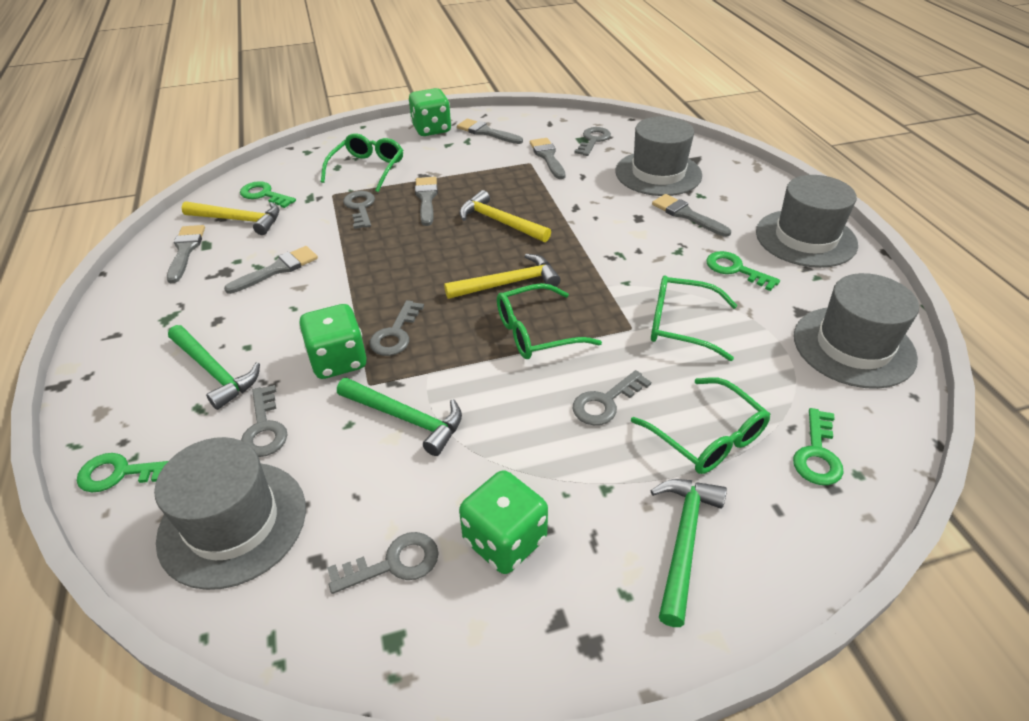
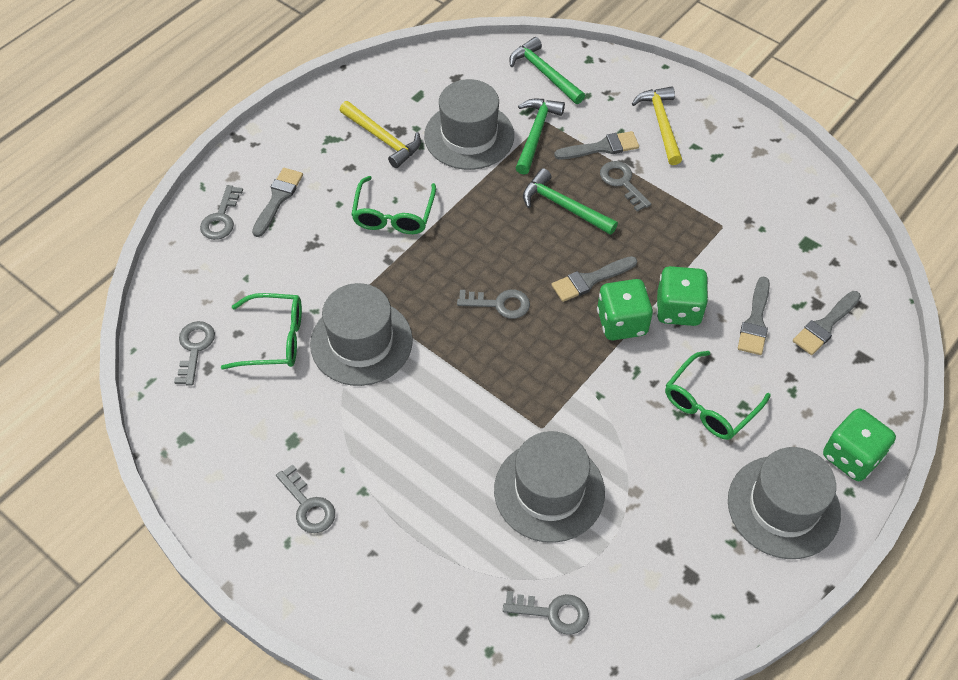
green glasses: [321,133,403,192] [497,283,602,359] [631,377,770,474] [651,275,737,361] = 4 -> [221,293,302,370] [351,176,436,234] [665,351,771,440] = 3
green key: [77,453,168,493] [240,181,296,208] [706,251,780,291] [793,408,844,485] = 4 -> none = 0
grey brush: [167,225,205,283] [224,246,318,294] [415,177,438,226] [457,119,523,144] [530,138,566,179] [652,194,731,237] = 6 -> [252,168,303,237] [552,256,637,302] [554,131,639,159] [738,277,770,355] [793,291,861,355] = 5
yellow hammer: [182,201,279,235] [444,254,561,299] [460,190,551,242] = 3 -> [339,101,421,168] [632,86,682,165] = 2

